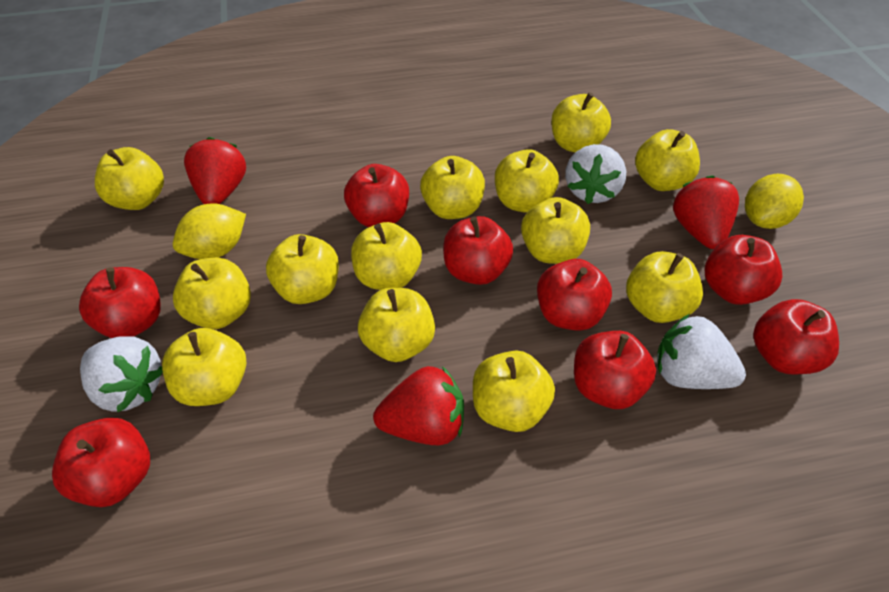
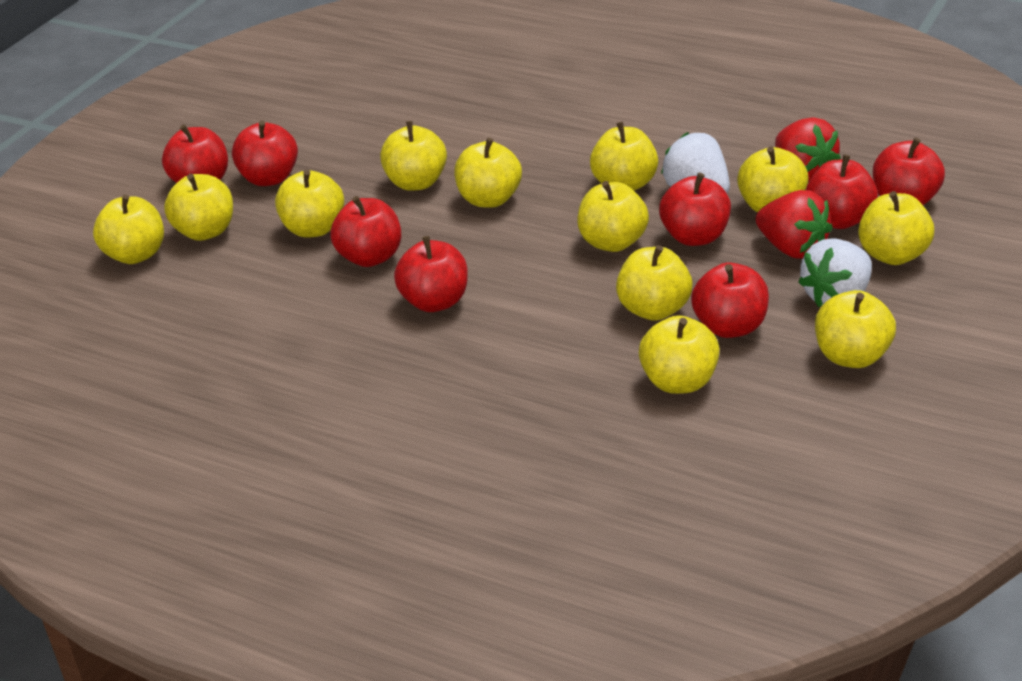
red strawberry: [184,137,246,204] [373,366,464,445] [673,176,739,249] = 3 -> [756,190,833,259] [775,117,841,182] = 2
white strawberry: [80,336,163,412] [565,144,626,204] [657,314,746,389] = 3 -> [661,132,730,194] [798,238,872,307] = 2
yellow apple: [95,147,164,210] [162,328,246,406] [173,257,251,329] [266,234,339,304] [351,222,422,290] [358,288,435,362] [420,156,485,219] [473,351,555,432] [495,149,559,213] [521,197,590,264] [551,92,611,152] [626,251,703,323] [635,129,700,191] = 13 -> [93,194,164,264] [164,174,233,241] [275,170,344,238] [380,121,447,191] [454,138,522,208] [577,181,649,252] [590,122,658,191] [616,245,692,321] [639,315,720,394] [737,146,809,213] [815,290,896,368] [858,191,934,265] = 12
yellow lemon: [173,203,246,259] [745,174,804,229] = 2 -> none = 0

